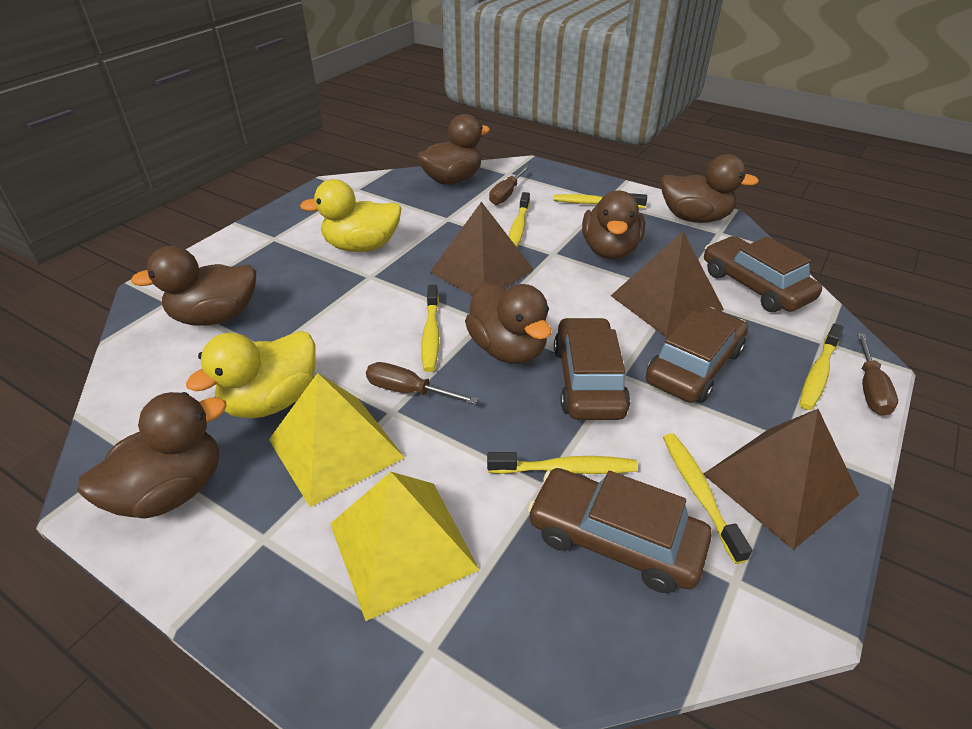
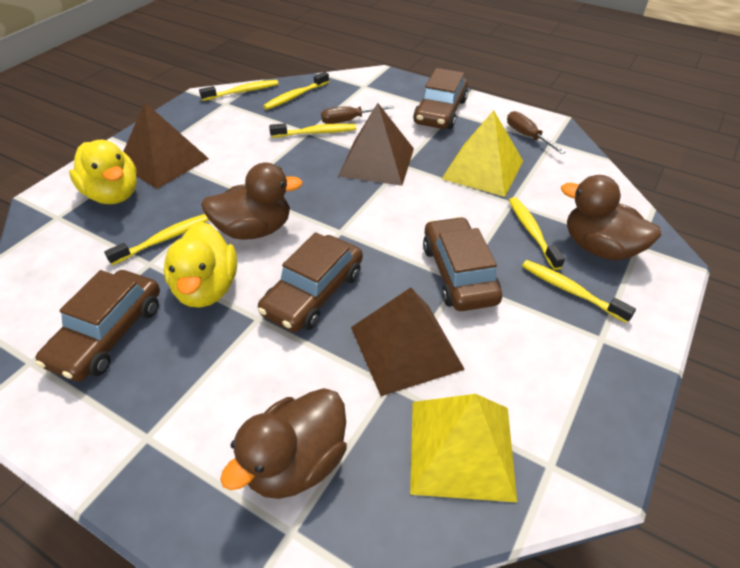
brown duck: [77,392,227,519] [131,246,256,326] [417,114,490,185] [465,281,552,364] [582,191,645,259] [661,154,759,223] = 6 -> [201,163,303,240] [220,388,347,499] [561,175,661,261] = 3
brown screwdriver: [366,362,478,404] [489,166,529,205] [857,333,898,416] = 3 -> [321,105,394,124] [507,111,566,154] = 2

